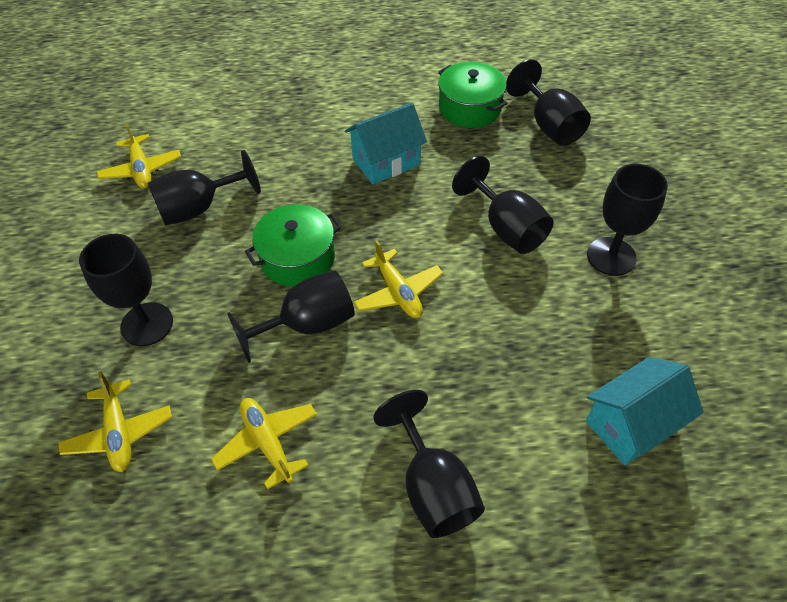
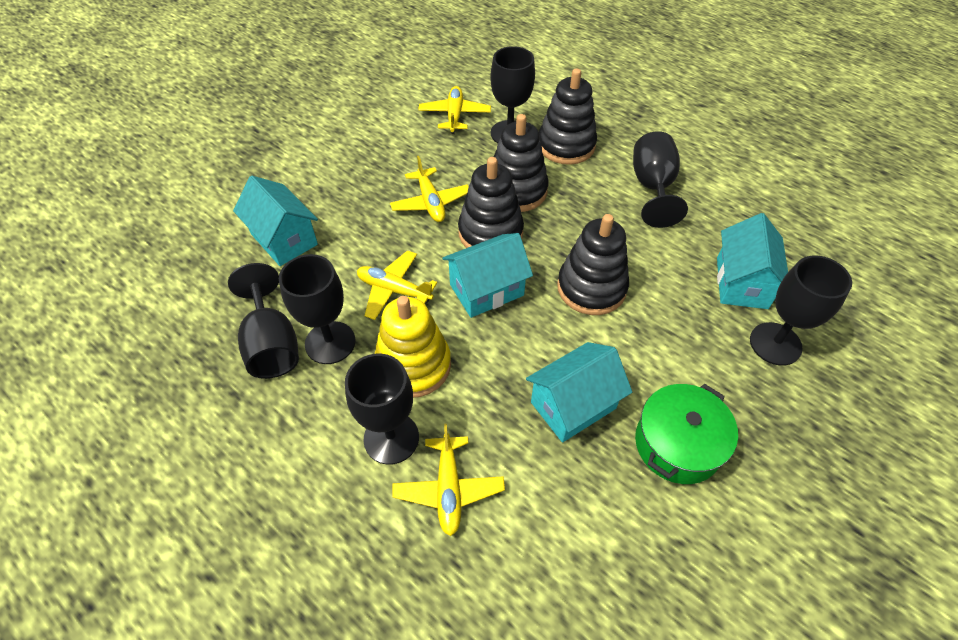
black goblet: [79,234,173,346] [148,150,261,226] [227,270,355,363] [373,390,485,538] [452,156,554,254] [506,59,591,146] [587,164,668,276] = 7 -> [228,263,299,379] [279,254,356,364] [345,353,419,465] [490,46,535,143] [633,131,688,228] [750,255,852,366] = 6
black stacking toy: none = 0 -> [458,157,524,248] [494,114,549,212] [539,68,597,165] [557,214,629,315] = 4
green pot: [245,204,342,287] [438,62,507,128] = 2 -> [635,384,738,484] = 1
turquoise house: [345,103,427,184] [586,357,704,465] = 2 -> [233,176,318,266] [442,233,533,318] [526,342,632,443] [717,213,788,309] = 4
yellow stacking toy: none = 0 -> [375,296,451,398] = 1

